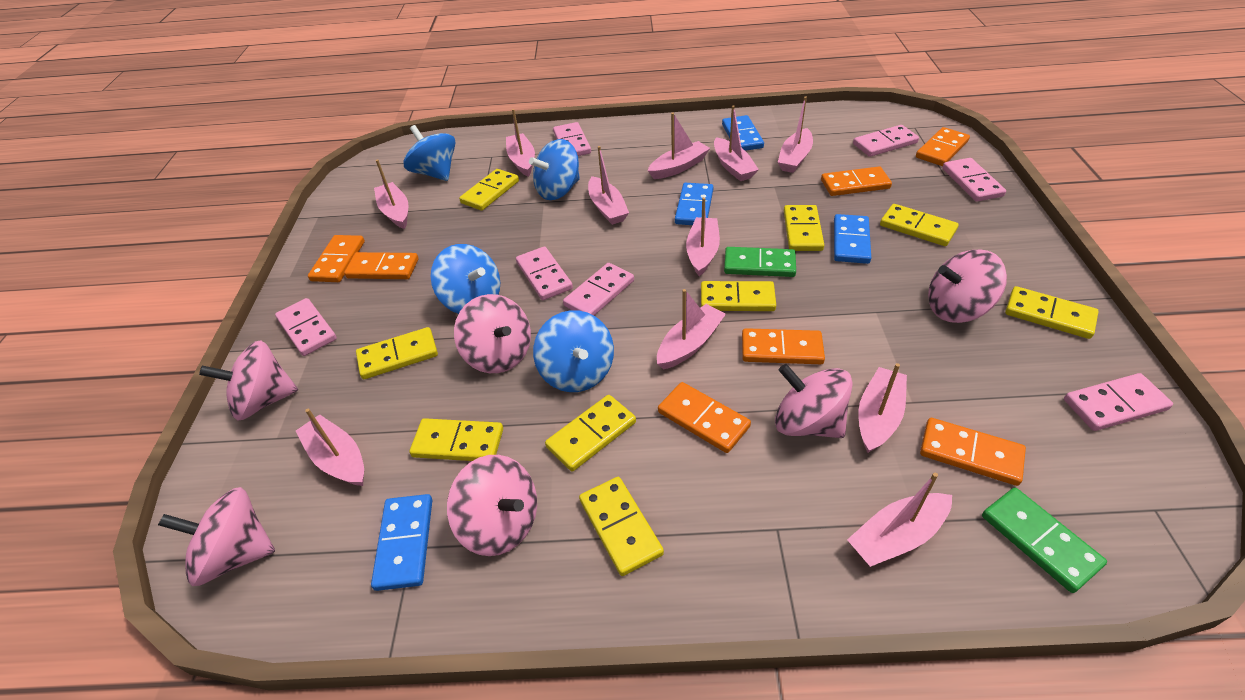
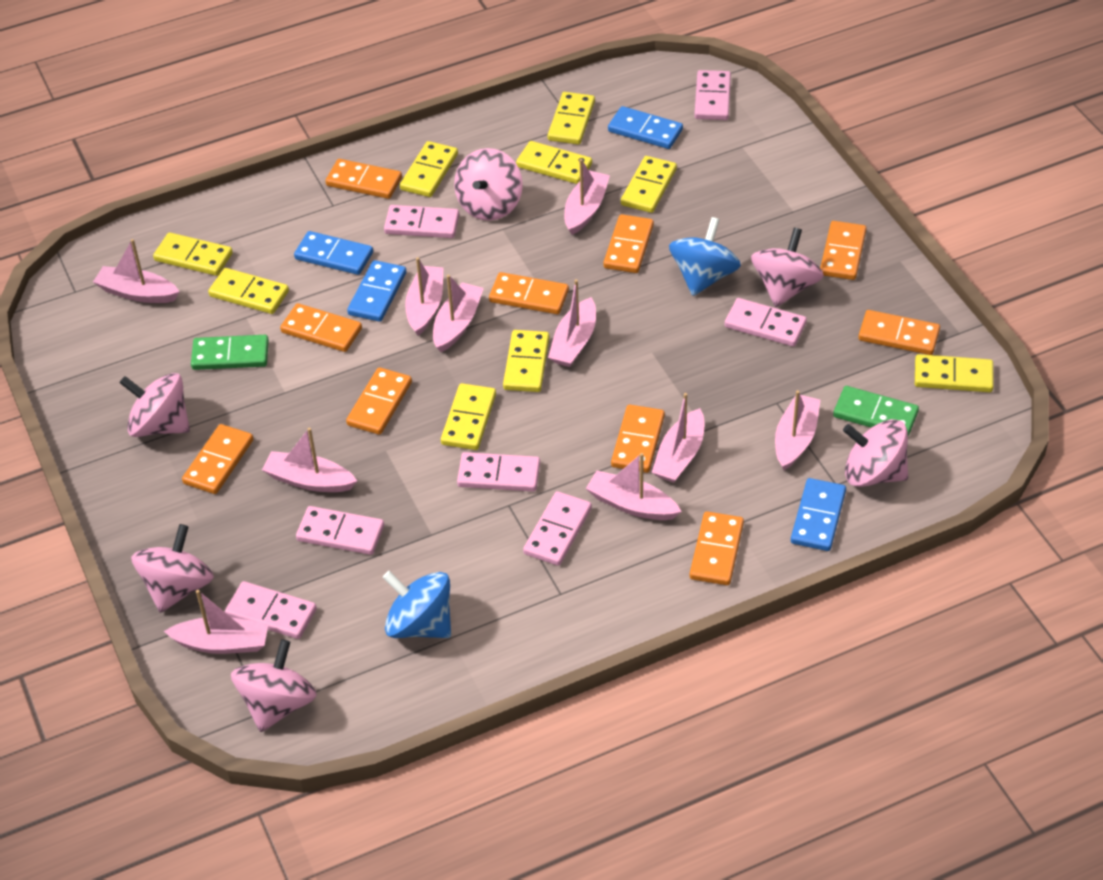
blue spinning top: [403,125,455,181] [431,244,500,314] [529,139,580,200] [533,310,614,392] = 4 -> [383,571,451,638] [669,217,741,296] = 2
orange domino: [308,235,365,282] [344,252,419,279] [658,382,751,453] [742,328,825,364] [821,166,892,196] [916,127,970,166] [920,418,1026,486] = 7 -> [182,424,253,494] [280,303,362,352] [326,159,402,199] [346,367,412,435] [489,272,569,314] [603,214,654,273] [611,405,665,473] [690,511,744,585] [820,221,867,280] [858,310,940,355] = 10
pink boat: [296,409,364,486] [374,159,408,229] [506,109,535,177] [588,146,629,225] [648,113,710,179] [657,289,726,370] [686,197,720,277] [714,105,759,181] [778,96,813,173] [847,473,952,567] [858,363,907,453] = 11 -> [93,239,180,303] [164,590,269,654] [262,428,357,492] [405,257,444,336] [433,275,484,352] [548,279,596,367] [564,159,610,235] [586,453,682,520] [652,393,704,483] [775,390,821,470] = 10

